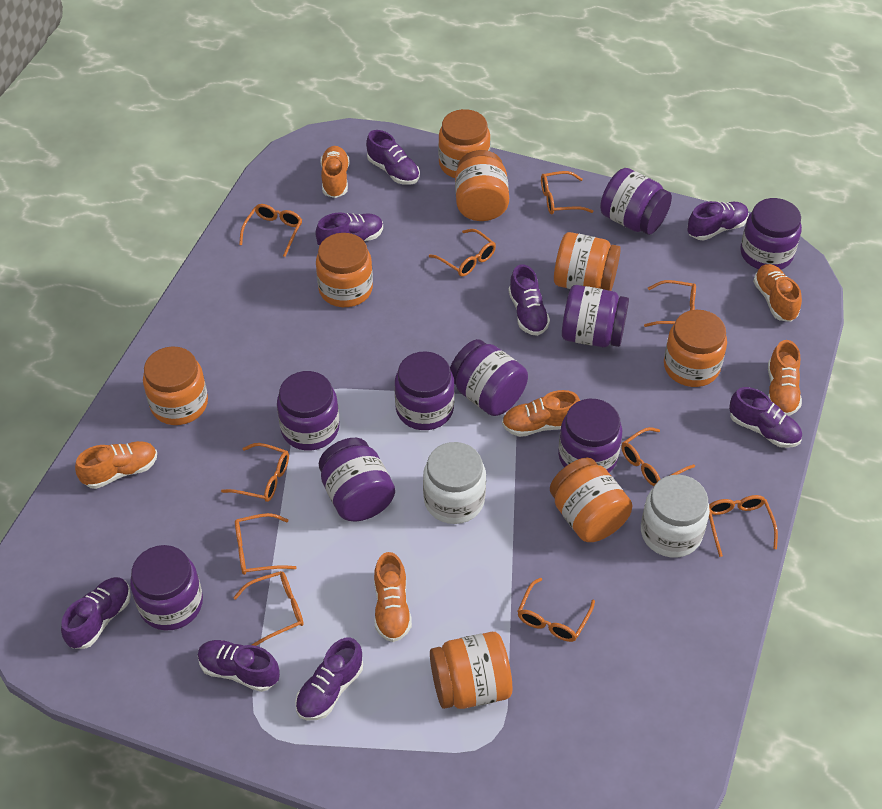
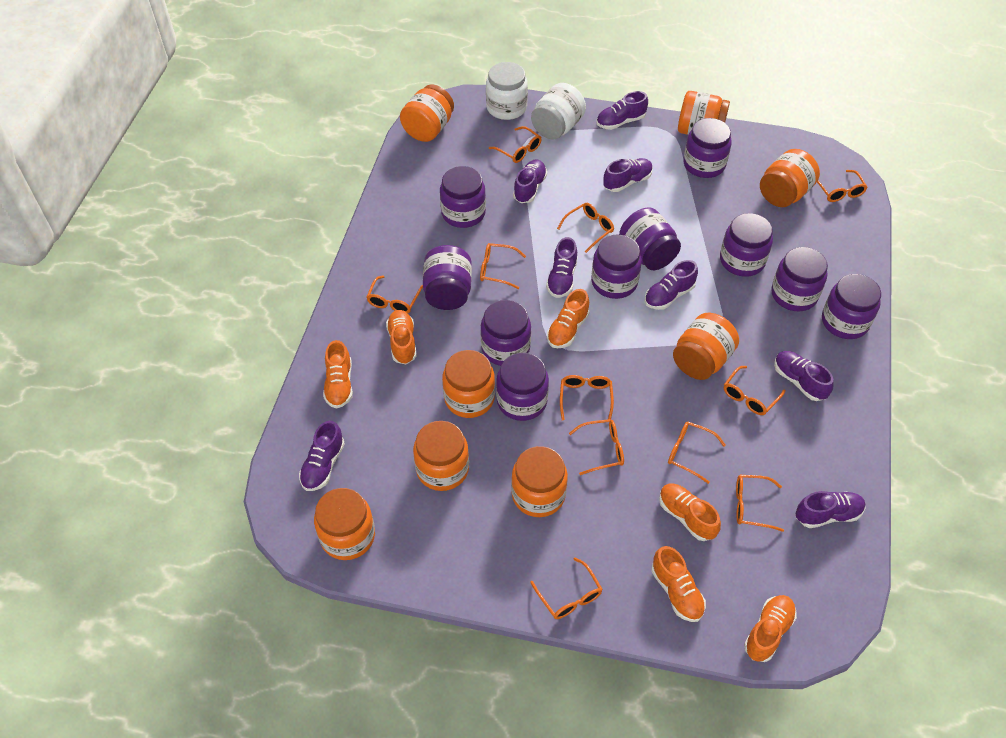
orange glasses: [221,443,289,502] [233,571,304,646] [235,513,297,575] [239,204,302,257] [429,229,496,277] [517,577,595,642] [541,171,594,214] [621,427,695,486] [644,280,696,327] [709,495,778,557] = 10 -> [366,276,423,313] [480,243,526,289] [489,126,542,163] [530,558,602,619] [557,203,614,253] [560,375,614,420] [569,419,624,475] [668,422,726,484] [724,366,785,415] [736,475,784,532] [817,170,868,202] = 11
purple jar: [130,545,203,631] [277,371,340,450] [319,438,395,522] [395,351,455,430] [450,339,528,416] [558,399,622,472] [562,285,629,347] [600,168,672,235] [740,198,802,270] = 9 -> [423,245,472,310] [440,166,486,228] [480,300,531,366] [496,353,549,421] [591,234,642,299] [619,208,681,270] [683,118,732,178] [720,213,773,277] [771,247,828,311] [822,274,881,339] = 10

